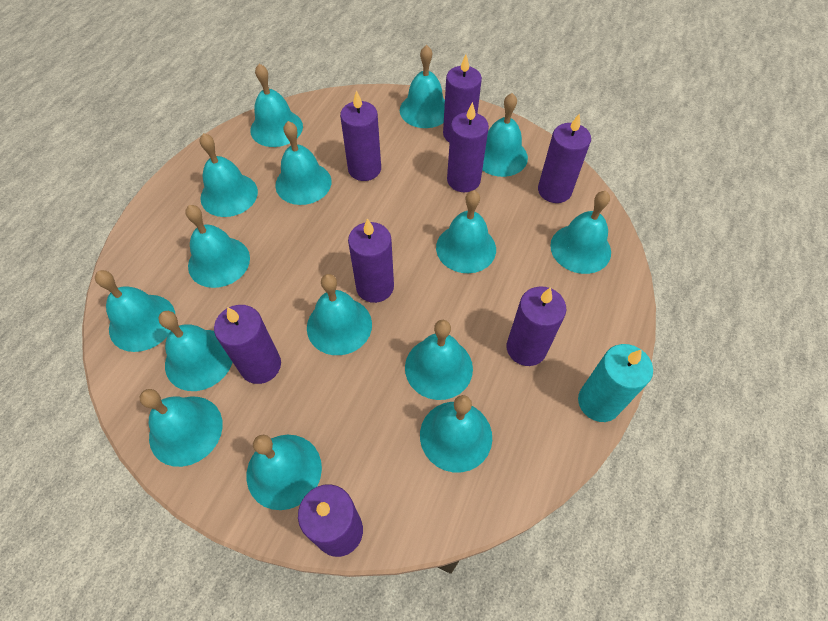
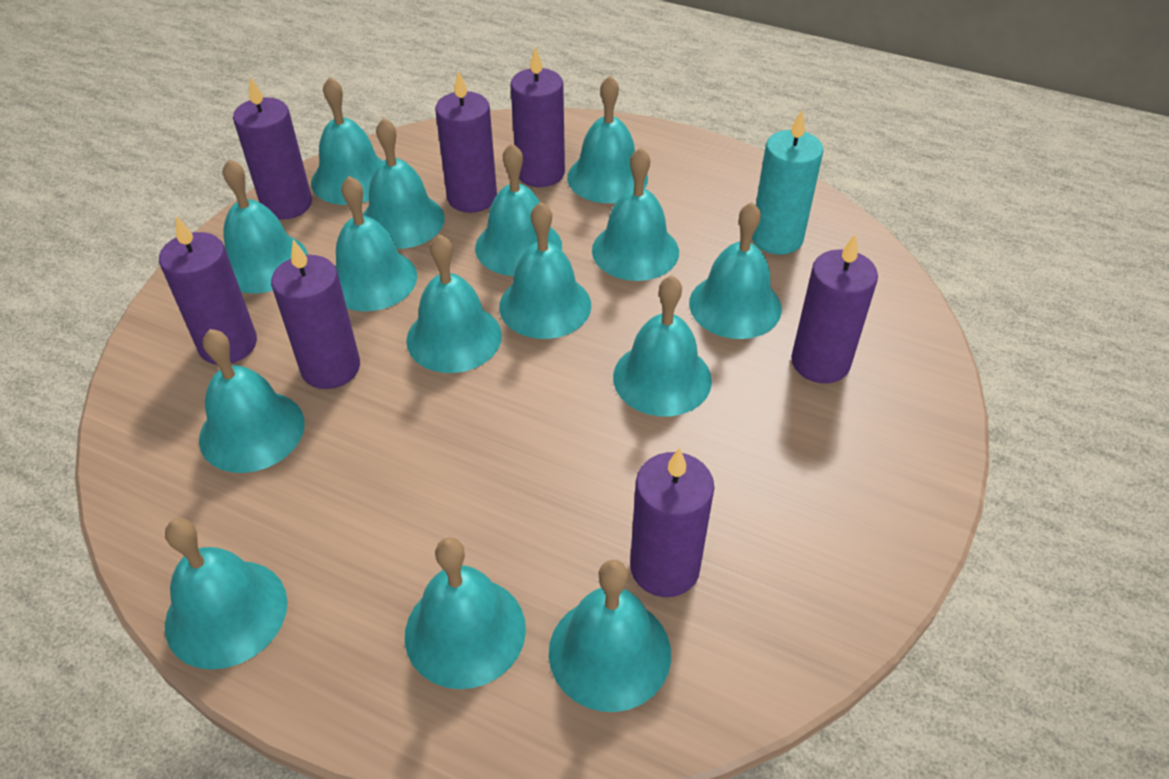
purple candle: [214,305,281,384] [298,484,363,557] [340,90,381,181] [348,218,394,303] [443,55,482,143] [447,102,489,192] [507,286,566,366] [538,113,591,203] = 8 -> [159,216,257,365] [233,77,312,220] [271,239,360,389] [435,70,497,213] [510,46,565,187] [630,447,714,597] [791,233,878,383] = 7

